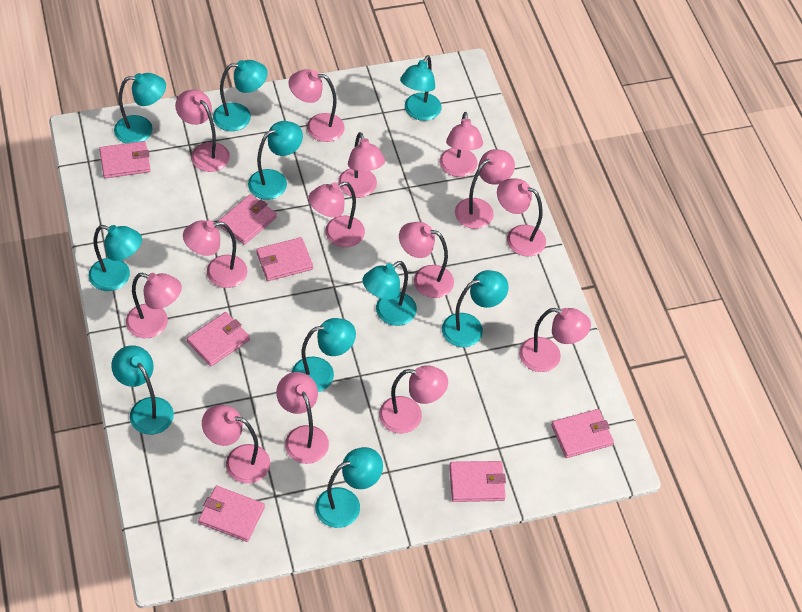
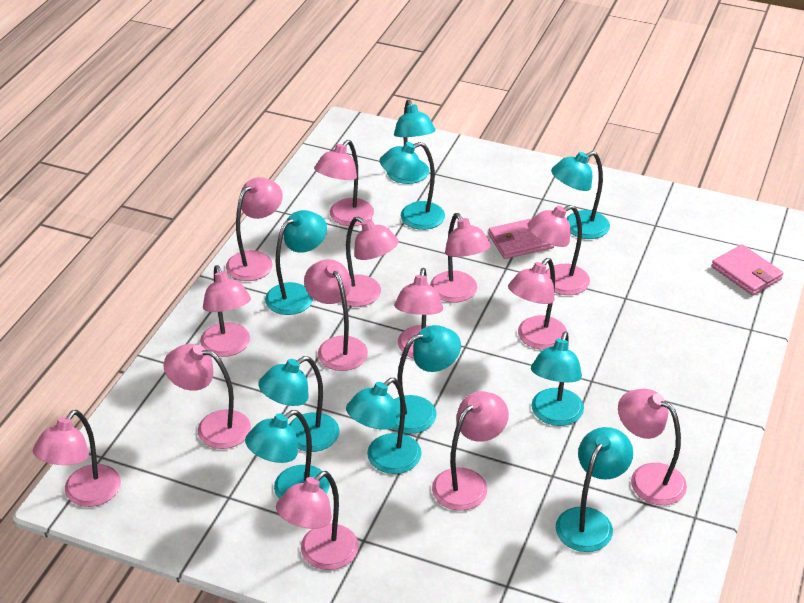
pink wallet: [99,141,151,178] [187,312,250,367] [198,486,265,542] [218,194,277,245] [256,237,313,281] [449,461,506,502] [551,409,614,458] = 7 -> [488,218,555,259] [712,244,784,295] = 2

